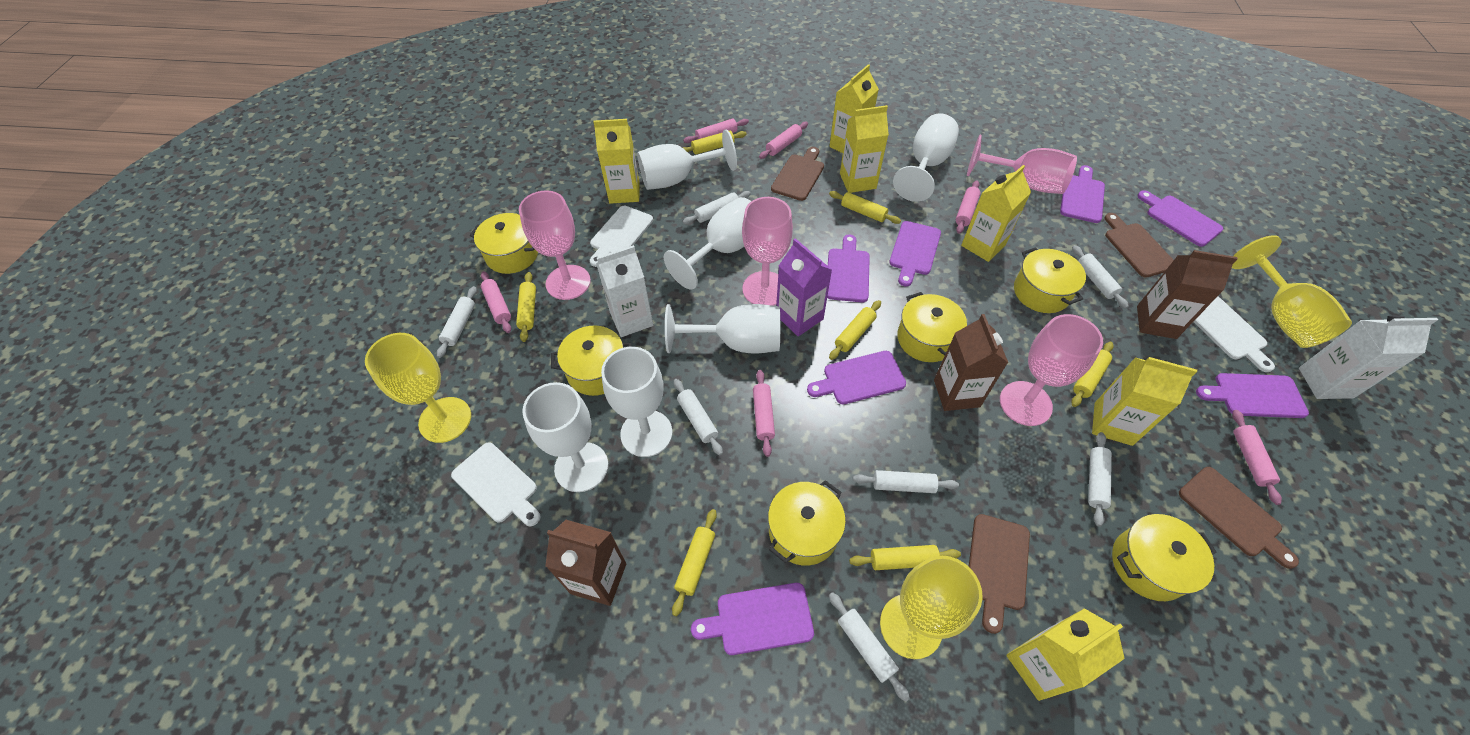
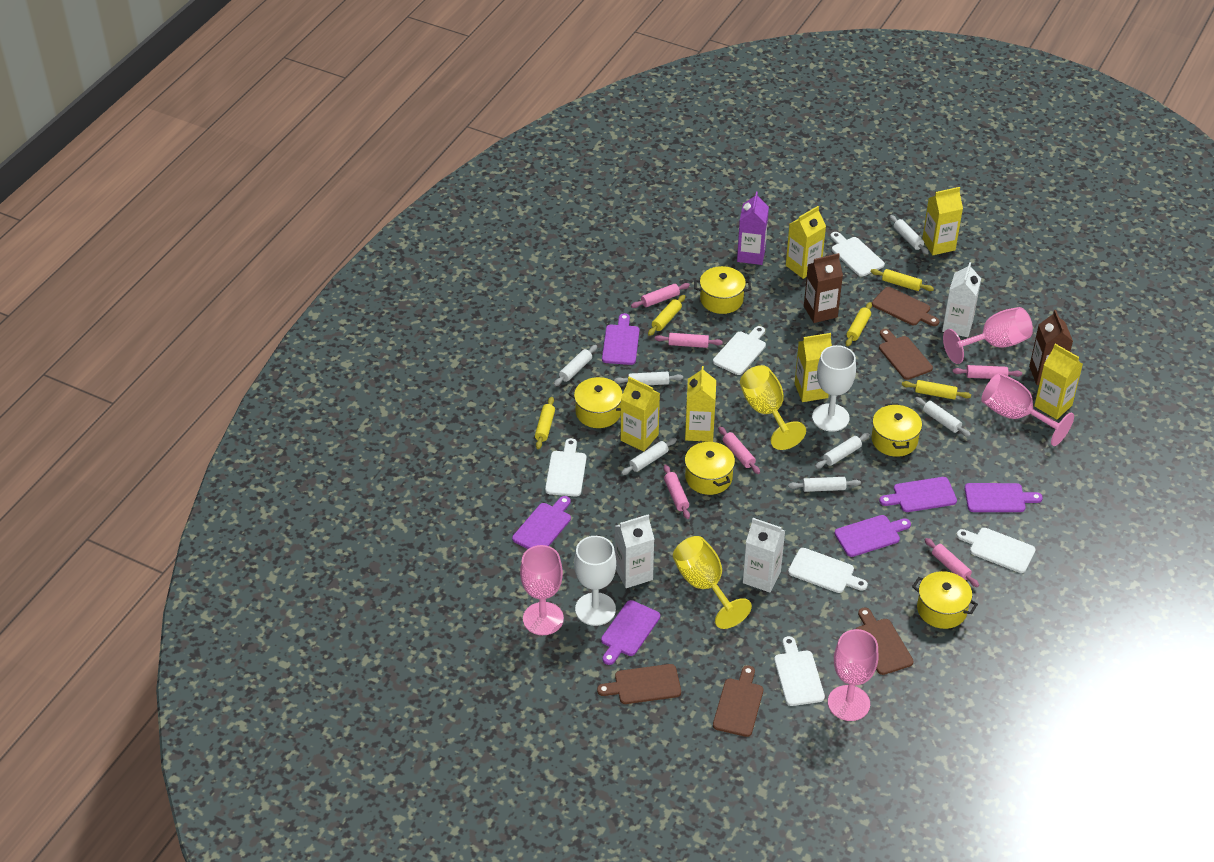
brown carton: [545,520,626,606] [934,314,1008,411] [1137,250,1238,339] = 3 -> [804,253,843,323] [1029,310,1073,385] = 2
brown cutting board: [771,147,824,201] [969,514,1030,634] [1104,213,1174,278] [1179,467,1299,569] = 4 -> [597,664,681,704] [713,665,763,737] [856,608,914,675] [872,287,939,326] [879,329,933,380] = 5
purple cutting board: [691,583,814,655] [807,351,906,405] [827,234,870,302] [889,221,941,287] [1060,165,1105,223] [1137,190,1223,247] [1196,373,1309,418] = 7 -> [512,496,571,549] [601,600,660,665] [602,313,639,365] [834,515,911,557] [879,477,957,512] [965,483,1043,512] = 6
white carton: [596,245,653,337] [1299,315,1438,399] = 2 -> [615,514,654,588] [743,518,785,593] [942,262,981,337] = 3
white cutting board: [451,442,540,526] [590,206,653,267] [1194,296,1275,372] = 3 -> [545,438,587,497] [713,326,766,375] [774,636,825,706] [788,548,868,593] [830,232,885,277] [956,528,1036,573] = 6
white goblet: [522,382,608,492] [601,347,673,457] [637,129,737,190] [664,197,751,289] [665,304,780,353] [893,113,959,202] = 6 -> [574,536,616,626] [812,345,856,432] = 2
yellow goblet: [365,333,471,443] [880,556,983,659] [1232,235,1352,348] = 3 -> [673,536,752,629] [740,365,806,450] = 2
yellow pot: [470,213,538,274] [551,326,632,396] [768,480,846,565] [897,292,967,362] [1014,247,1086,313] [1112,514,1216,601] = 6 -> [568,377,623,428] [685,441,735,495] [694,266,751,314] [871,403,922,457] [912,571,978,629] = 5
yellow rolling pin: [516,272,536,342] [672,509,717,616] [683,131,746,154] [829,191,901,224] [829,300,881,360] [849,545,961,570] [1071,342,1113,407] = 7 -> [535,397,555,449] [648,295,685,336] [846,302,872,346] [871,269,934,291] [902,380,971,400] = 5

